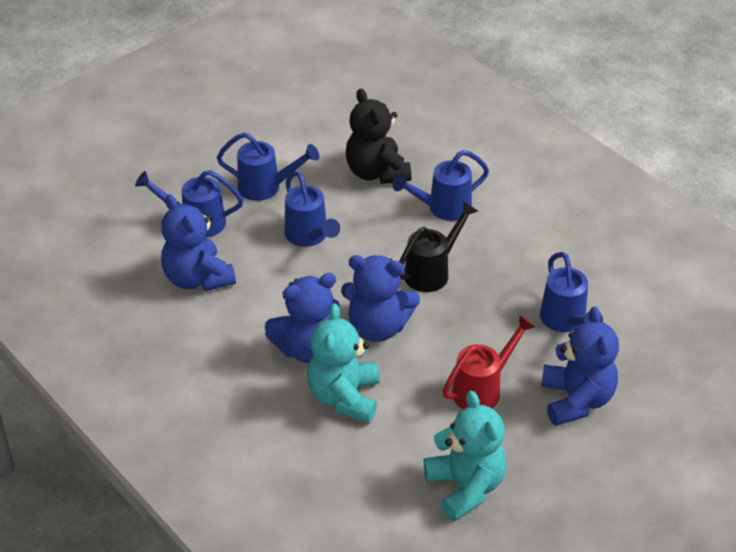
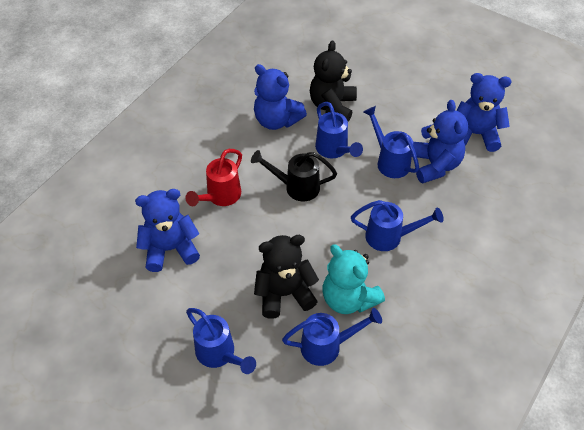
black teddy bear: [346,88,411,184] = 1 -> [254,235,319,319] [310,41,357,122] = 2
turquoise teddy bear: [307,304,380,423] [424,391,506,521] = 2 -> [323,245,385,314] = 1

